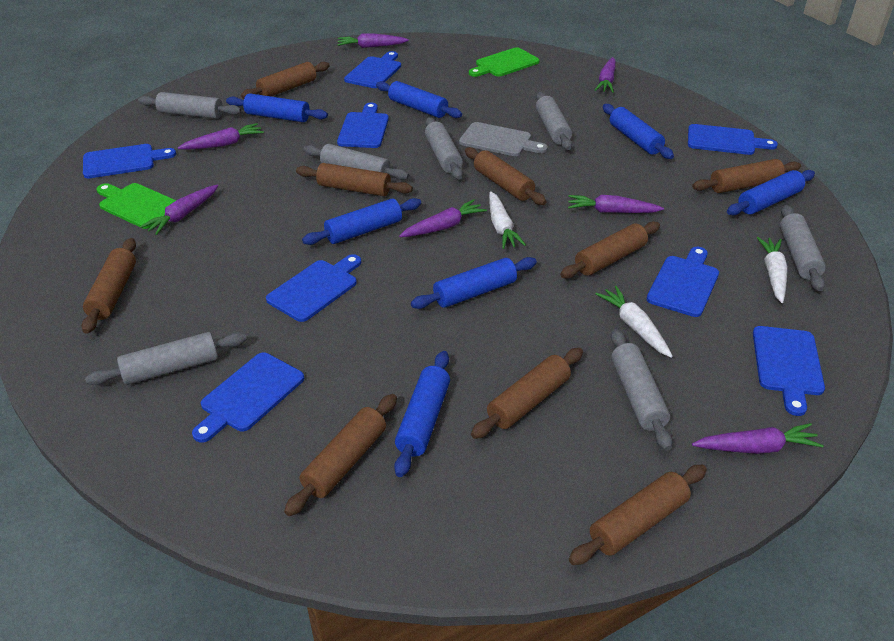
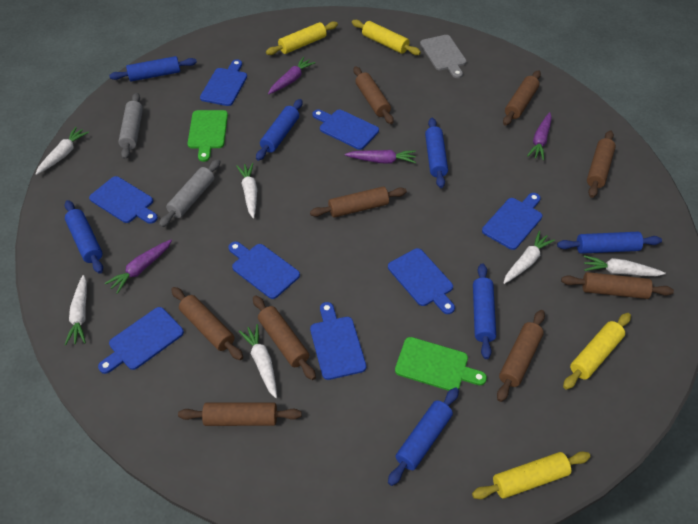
grey rolling pin: [85,332,247,385] [138,92,241,119] [303,144,409,180] [425,117,463,180] [536,92,572,150] [611,329,673,451] [780,205,826,291] = 7 -> [118,93,143,159] [159,159,220,227] = 2
purple carrot: [140,185,218,235] [178,123,264,150] [337,33,409,48] [399,199,487,237] [568,195,664,213] [595,57,616,93] [692,423,824,454] = 7 -> [105,239,172,294] [268,57,315,94] [345,150,416,164] [527,112,552,160] = 4
white carrot: [489,191,526,249] [595,286,673,358] [757,237,787,303] = 3 -> [36,127,89,175] [65,275,87,345] [236,163,257,218] [239,324,277,398] [504,231,555,284] [584,255,666,276] = 6
yellow rolling pin: none = 0 -> [266,21,338,55] [352,20,421,55] [472,452,591,499] [563,313,631,390] = 4

